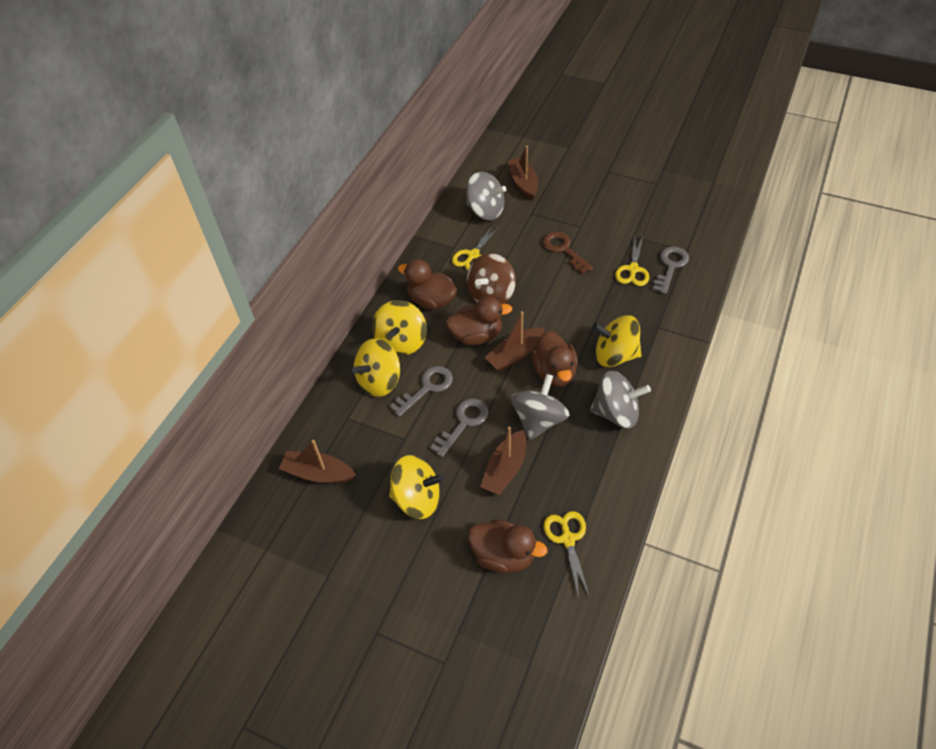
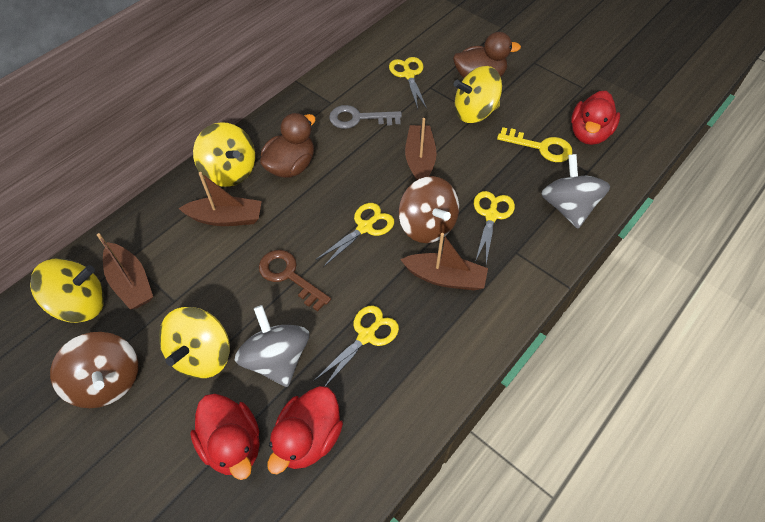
brown duck: [398,259,457,310] [446,296,512,345] [468,519,547,573] [532,331,578,387] = 4 -> [260,113,316,178] [453,32,521,78] = 2
brown spinning top: [467,253,516,304] = 1 -> [50,332,138,408] [399,176,459,243] = 2
grey key: [389,366,453,417] [430,399,489,457] [653,246,689,294] = 3 -> [329,105,402,129] = 1
grey spinning top: [466,171,506,220] [511,374,569,440] [590,371,651,429] = 3 -> [235,305,309,387] [541,154,610,228] = 2
red duck: none = 0 -> [190,394,260,480] [267,386,343,474] [571,91,620,145] = 3
yellow key: none = 0 -> [497,127,572,162] = 1
yellow scissors: [452,224,500,270] [543,511,590,598] [615,235,649,286] = 3 -> [314,306,399,387] [315,203,394,267] [389,57,427,109] [474,191,515,264] = 4

